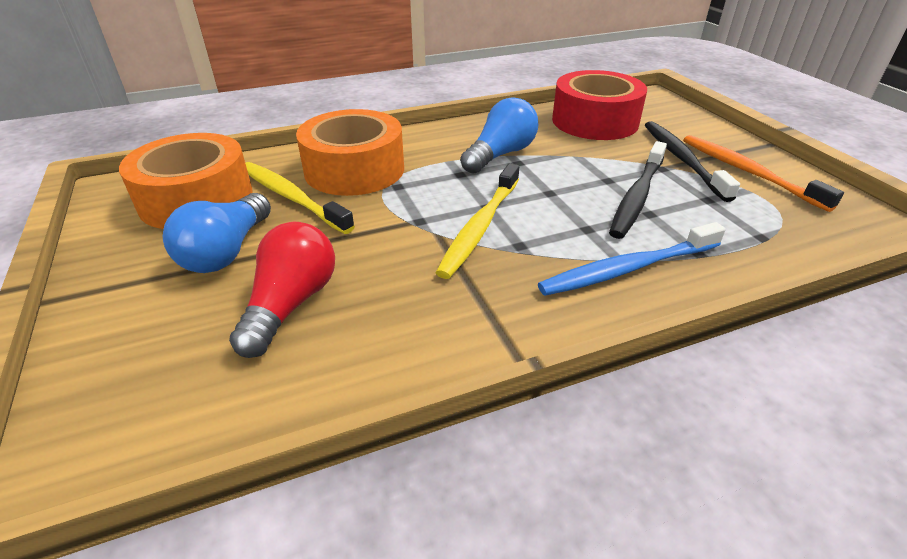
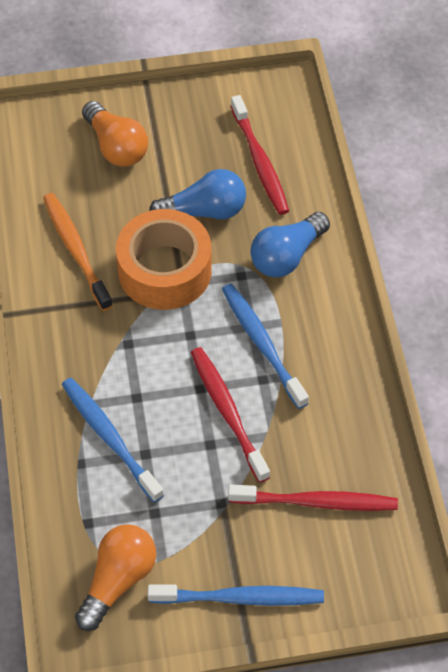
black toothbrush: [609,141,667,239] [645,121,740,202] = 2 -> none = 0
blue toothbrush: [538,222,726,296] = 1 -> [62,378,164,503] [147,584,324,606] [222,284,309,409] = 3
orange light bulb: none = 0 -> [75,524,156,631] [82,101,148,167] = 2
orange tape: [119,133,253,229] [296,109,404,196] = 2 -> [116,209,212,310] = 1
red light bulb: [229,222,335,358] = 1 -> none = 0
red tape: [552,70,647,140] = 1 -> none = 0
red toothbrush: none = 0 -> [191,347,270,483] [228,485,398,511] [231,95,289,215] = 3
yellow toothbrush: [245,162,355,234] [435,163,519,279] = 2 -> none = 0

